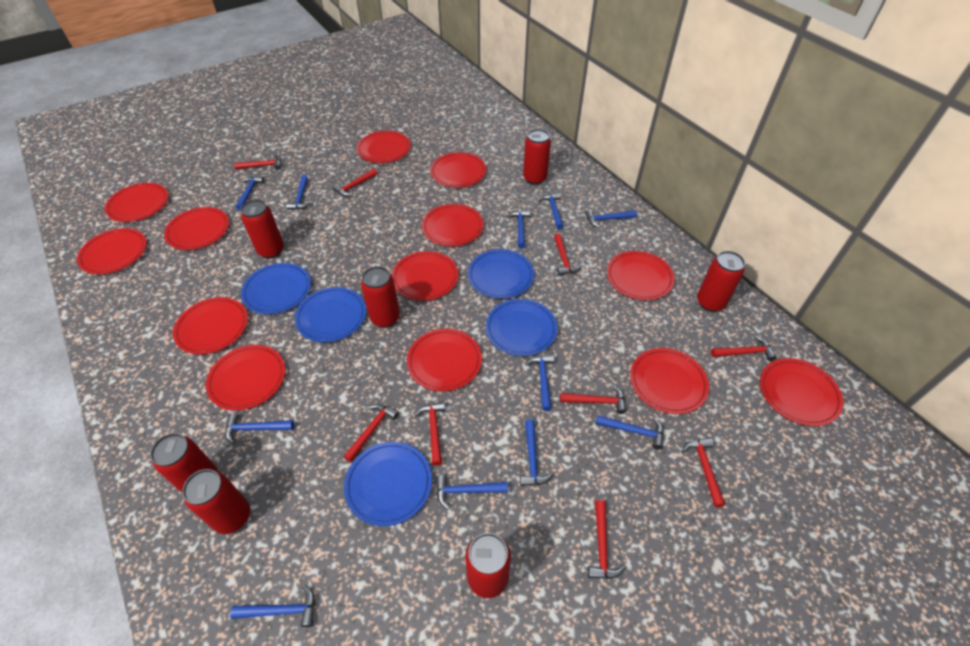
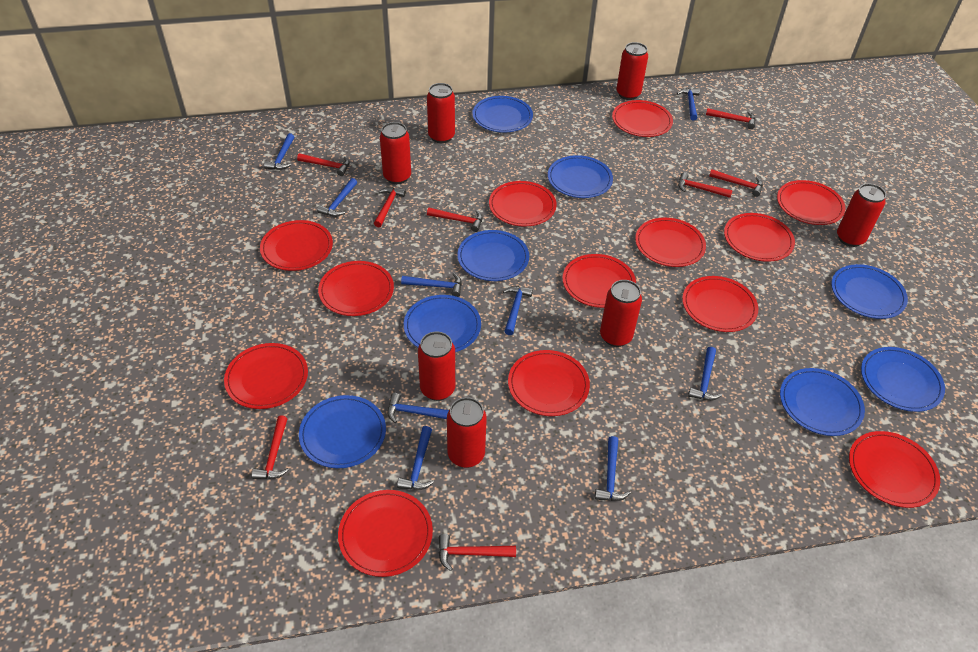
blue hammer: [225,413,294,444] [230,585,315,627] [235,176,264,210] [286,175,311,210] [436,475,508,509] [507,210,530,248] [520,420,553,486] [525,354,554,411] [539,193,564,230] [585,209,637,228] [596,415,664,449] = 11 -> [264,133,294,170] [317,178,357,217] [387,393,449,423] [397,426,434,490] [401,273,462,297] [503,286,533,335] [595,436,631,501] [677,88,700,121] [688,347,722,401] = 9
blue plate: [241,263,311,314] [295,287,366,342] [344,442,432,526] [468,249,534,299] [486,299,558,356] = 5 -> [299,395,386,468] [404,295,481,352] [457,230,529,281] [472,96,533,133] [548,155,613,198] [780,368,865,436] [831,264,908,319] [861,347,945,412] = 8
red hammer: [234,154,281,170] [332,169,377,196] [344,404,399,462] [415,401,445,466] [554,234,582,275] [560,385,626,414] [588,500,626,579] [682,438,725,508] [711,336,777,361] = 9 -> [252,415,289,479] [297,153,350,176] [374,187,406,227] [427,208,483,232] [439,534,516,571] [678,172,733,198] [706,108,756,129] [709,169,763,197] = 8

